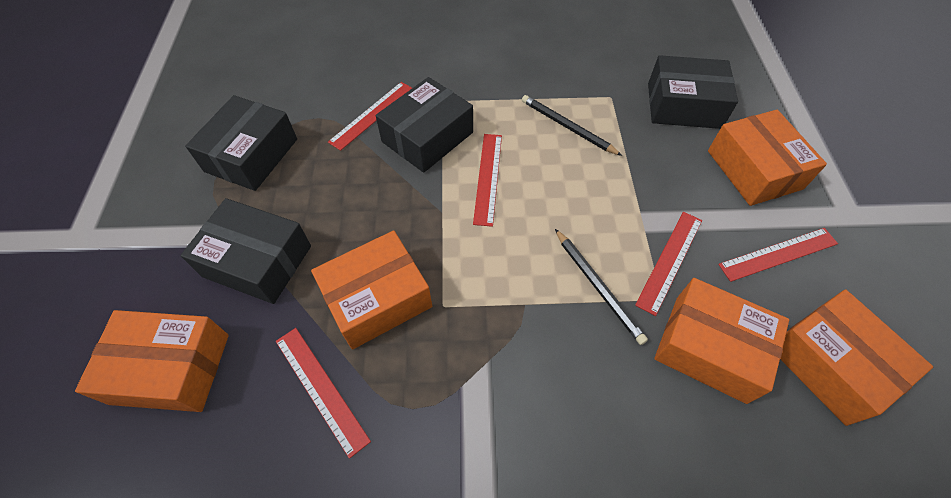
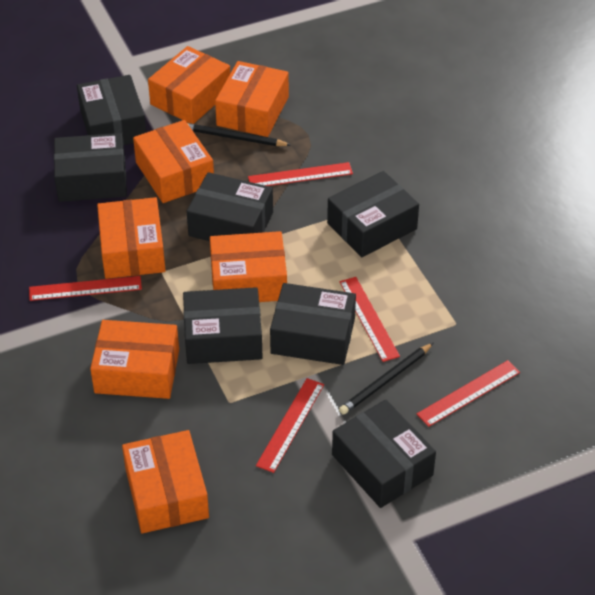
black box: [181,198,311,304] [185,95,297,191] [376,77,473,173] [648,55,738,129] = 4 -> [54,133,127,202] [77,75,146,145] [183,287,263,364] [187,172,273,241] [270,283,356,365] [327,171,419,257] [332,400,436,508] = 7
orange box: [75,310,229,412] [311,230,432,349] [654,278,789,404] [708,110,827,206] [780,289,933,426] = 5 -> [90,320,179,399] [97,197,166,279] [122,430,209,533] [133,120,214,203] [148,46,230,124] [210,231,287,302] [215,61,289,137] = 7

